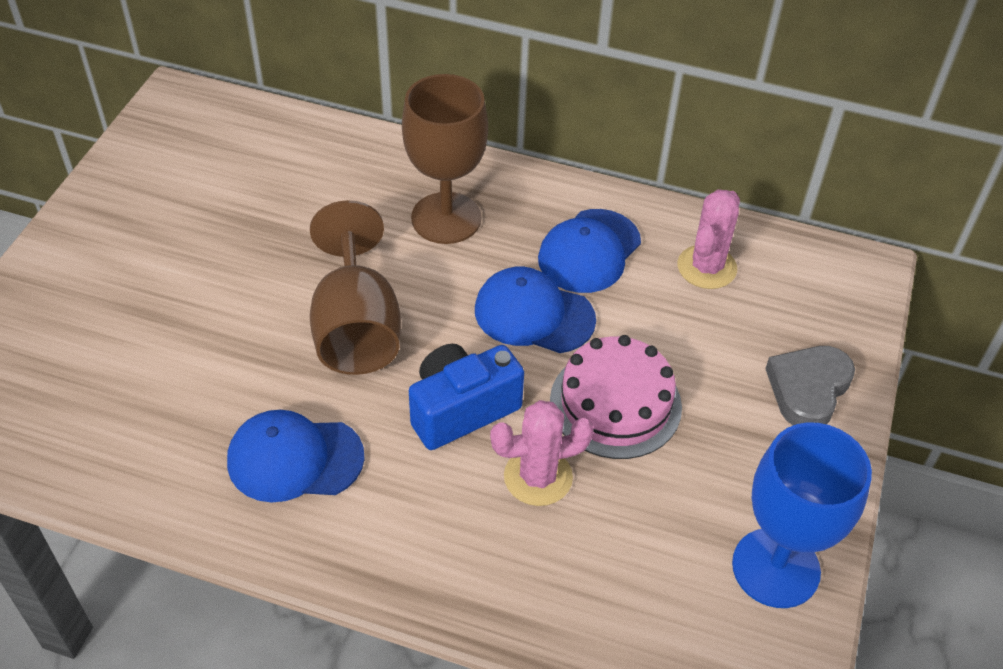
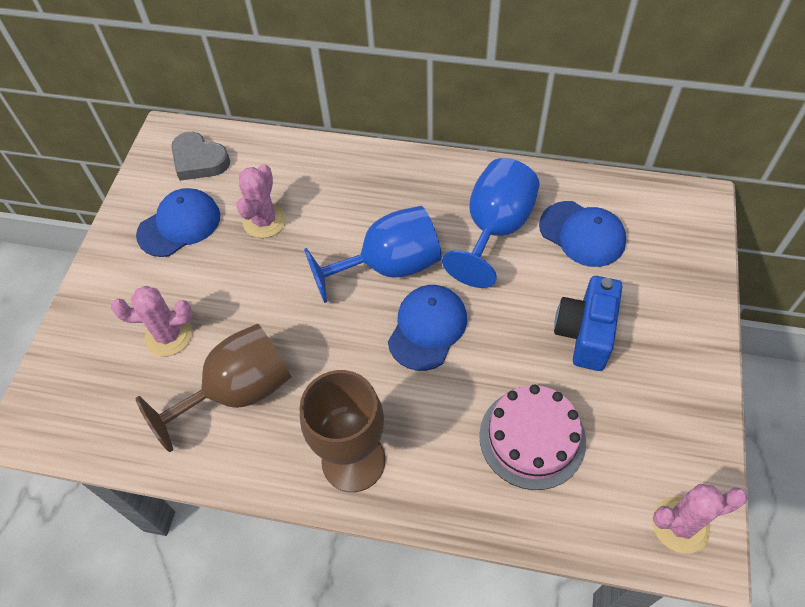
blue goblet: [732,422,872,608] = 1 -> [304,206,442,303] [442,158,540,288] = 2
pink cactus: [490,400,594,506] [678,189,740,289] = 2 -> [111,286,192,356] [236,164,286,238] [652,484,747,554] = 3

